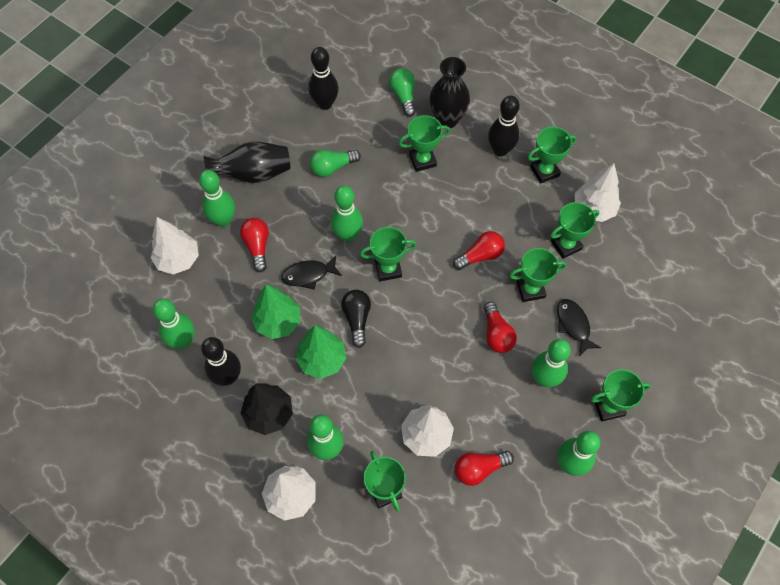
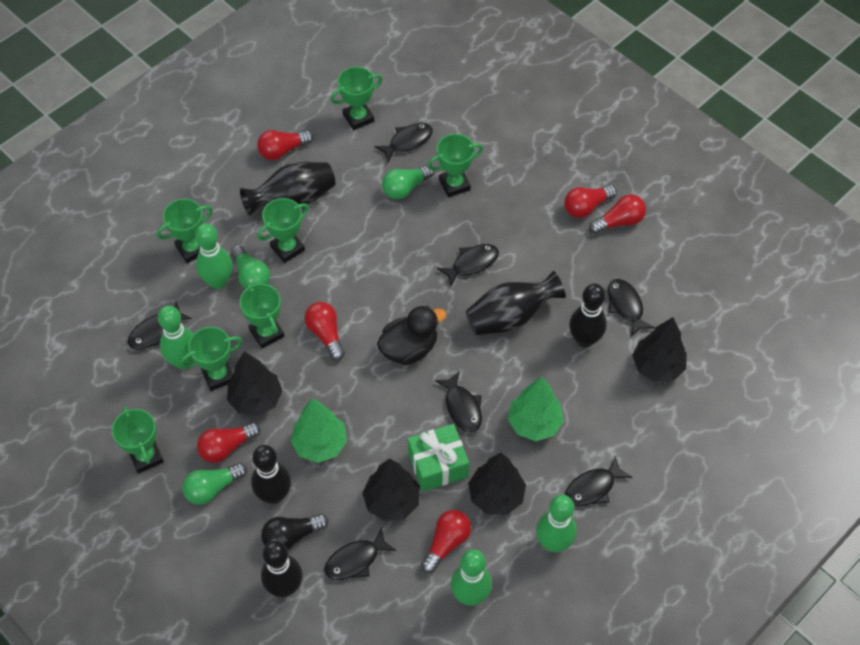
black duck: none = 0 -> [377,306,446,365] = 1
black fish: [281,256,342,290] [557,299,601,356] = 2 -> [127,301,192,349] [324,527,396,580] [374,123,433,163] [435,371,482,432] [437,244,499,287] [565,456,632,506] [608,279,655,336] = 7
black tree: [240,383,293,435] = 1 -> [227,352,282,416] [362,459,420,521] [468,453,526,515] [632,317,687,382] = 4
green bowling pin: [153,299,195,349] [199,170,235,227] [307,414,344,460] [331,185,363,242] [532,339,571,387] [557,431,600,476] = 6 -> [158,306,194,369] [195,223,233,289] [451,549,492,606] [536,494,577,552] = 4
green gift: none = 0 -> [408,424,469,492] = 1
green light bulb: [310,149,361,177] [389,68,415,117] = 2 -> [182,463,247,505] [231,245,270,289] [382,165,434,199] = 3
red light bulb: [240,218,269,272] [453,231,505,270] [455,451,514,486] [484,302,517,353] = 4 -> [197,422,260,463] [257,130,313,160] [304,302,345,360] [421,510,471,573] [564,185,617,218] [589,194,646,234] = 6
white tree: [150,217,199,274] [262,466,316,521] [401,405,454,457] [575,163,621,222] = 4 -> none = 0

